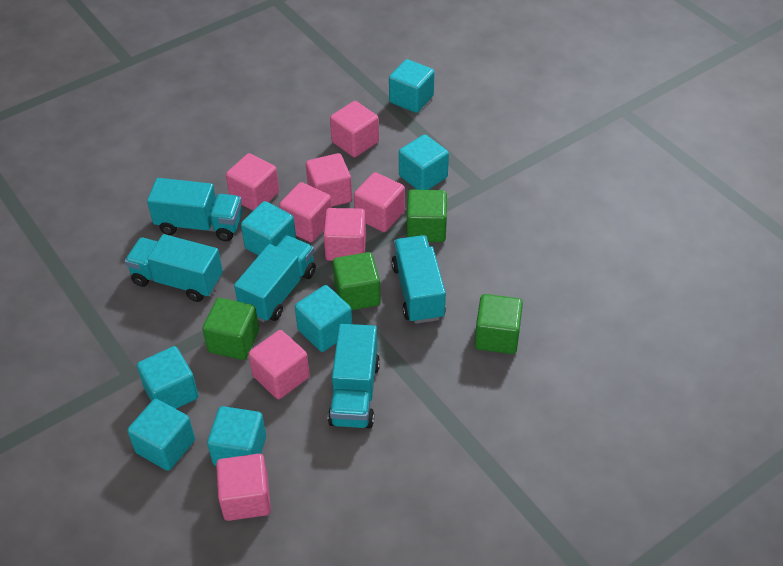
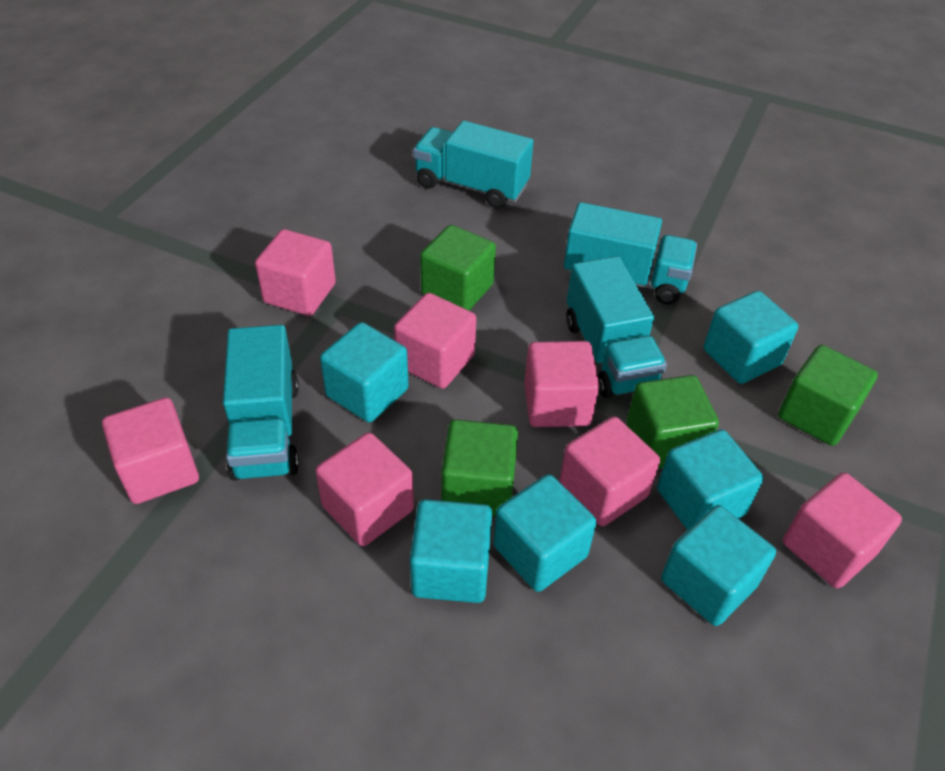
pink cube: [216,454,271,521] [226,153,279,211] [248,330,310,399] [279,182,332,242] [306,153,352,207] [323,208,366,261] [330,101,379,158] [354,172,405,232] = 8 -> [102,397,199,504] [255,229,336,316] [315,433,414,546] [394,293,476,389] [524,341,599,427] [559,416,660,526] [783,472,902,588] = 7
turquoise cube: [127,399,195,471] [137,346,198,409] [207,406,266,466] [241,201,296,256] [295,285,352,352] [389,59,435,113] [399,134,449,190] = 7 -> [320,322,409,423] [410,499,492,603] [493,474,596,592] [657,429,763,531] [661,505,776,626] [703,291,798,384] = 6
turquoise truck: [125,234,223,302] [147,178,242,241] [234,235,316,322] [328,324,380,428] [392,235,446,324] = 5 -> [223,325,299,481] [413,121,534,209] [564,202,697,305] [566,256,667,398] = 4

